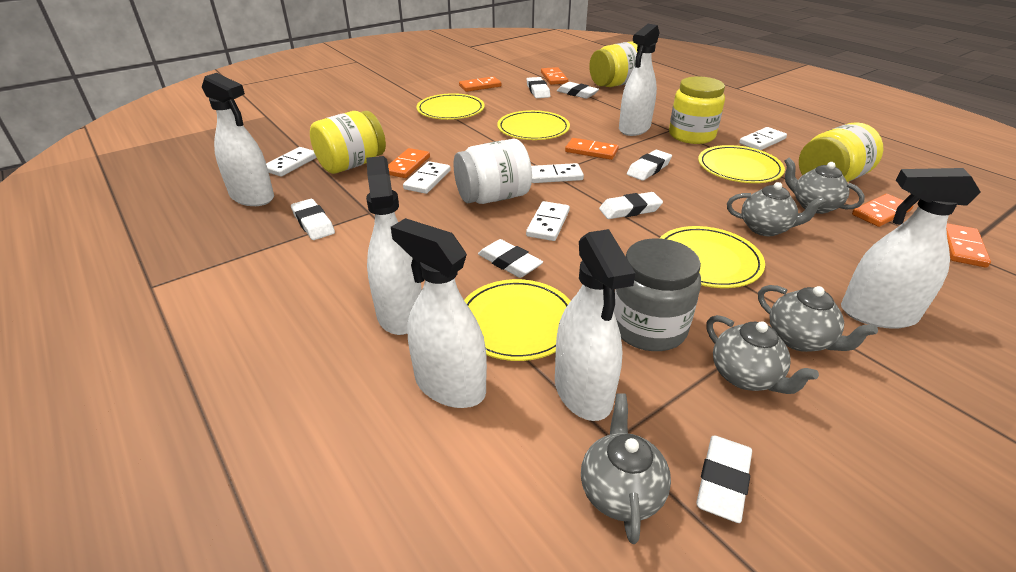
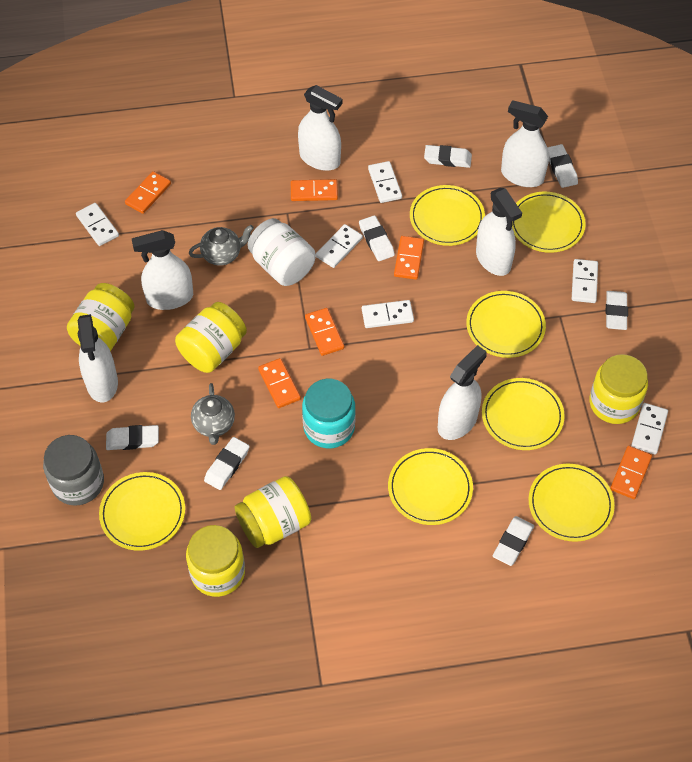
grey teapot: [581,393,671,544] [707,315,819,394] [727,182,826,236] [758,285,878,352] [784,157,865,214] = 5 -> [189,225,254,266] [191,383,235,445] = 2
turquoise jar: none = 0 -> [302,379,355,448] = 1
white domino: [266,147,317,177] [403,161,451,194] [526,201,570,241] [531,163,584,183] [739,127,787,150] = 5 -> [76,203,119,246] [316,224,363,268] [362,300,414,328] [368,161,402,203] [572,259,598,303] [631,403,668,455] = 6
yellow jar: [310,111,386,174] [589,41,638,87] [669,76,725,144] [799,122,883,182] = 4 -> [67,283,134,351] [175,302,247,373] [186,525,245,597] [234,476,311,548] [589,354,648,424] = 5
yellow plate: [416,93,485,120] [464,279,570,361] [497,110,570,140] [659,226,765,288] [698,145,785,183] = 5 -> [99,472,185,551] [388,448,473,525] [410,185,485,246] [466,291,546,358] [482,378,565,450] [512,192,586,253] [529,464,615,542] = 7

